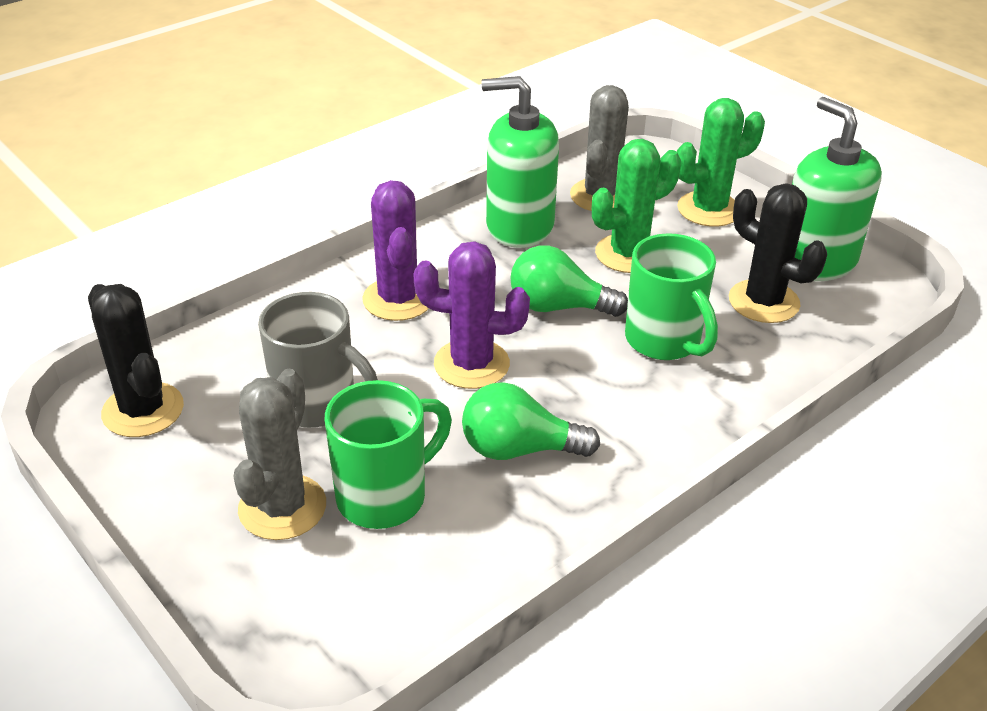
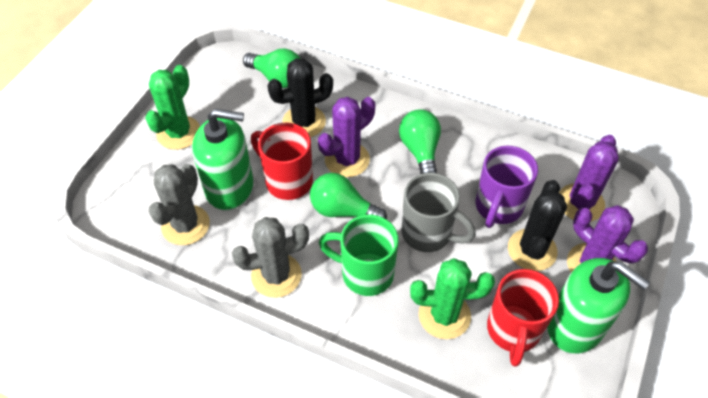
green light bulb: [462,382,600,460] [510,245,628,317] = 2 -> [243,48,300,88] [310,173,387,220] [399,109,441,174] = 3
green mug: [325,380,452,529] [625,233,718,360] = 2 -> [319,215,399,296] = 1
purple cactus: [363,180,429,321] [413,241,530,389] = 2 -> [318,97,375,177] [559,135,619,222] [567,205,648,272] = 3
purple mug: none = 0 -> [476,146,538,228] = 1
red mug: none = 0 -> [251,123,313,200] [487,269,559,367] = 2

